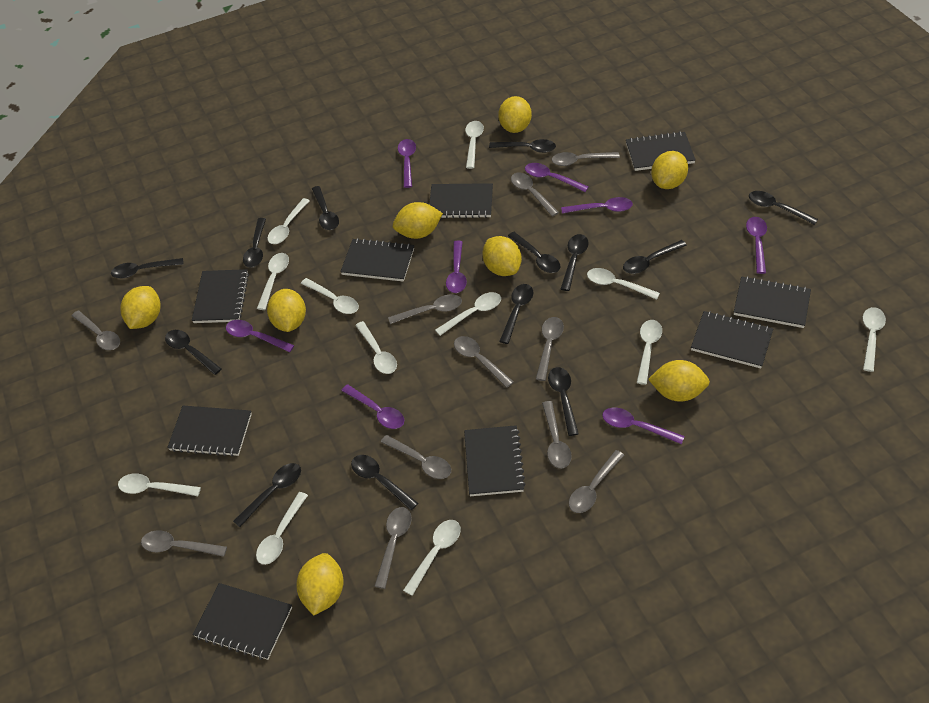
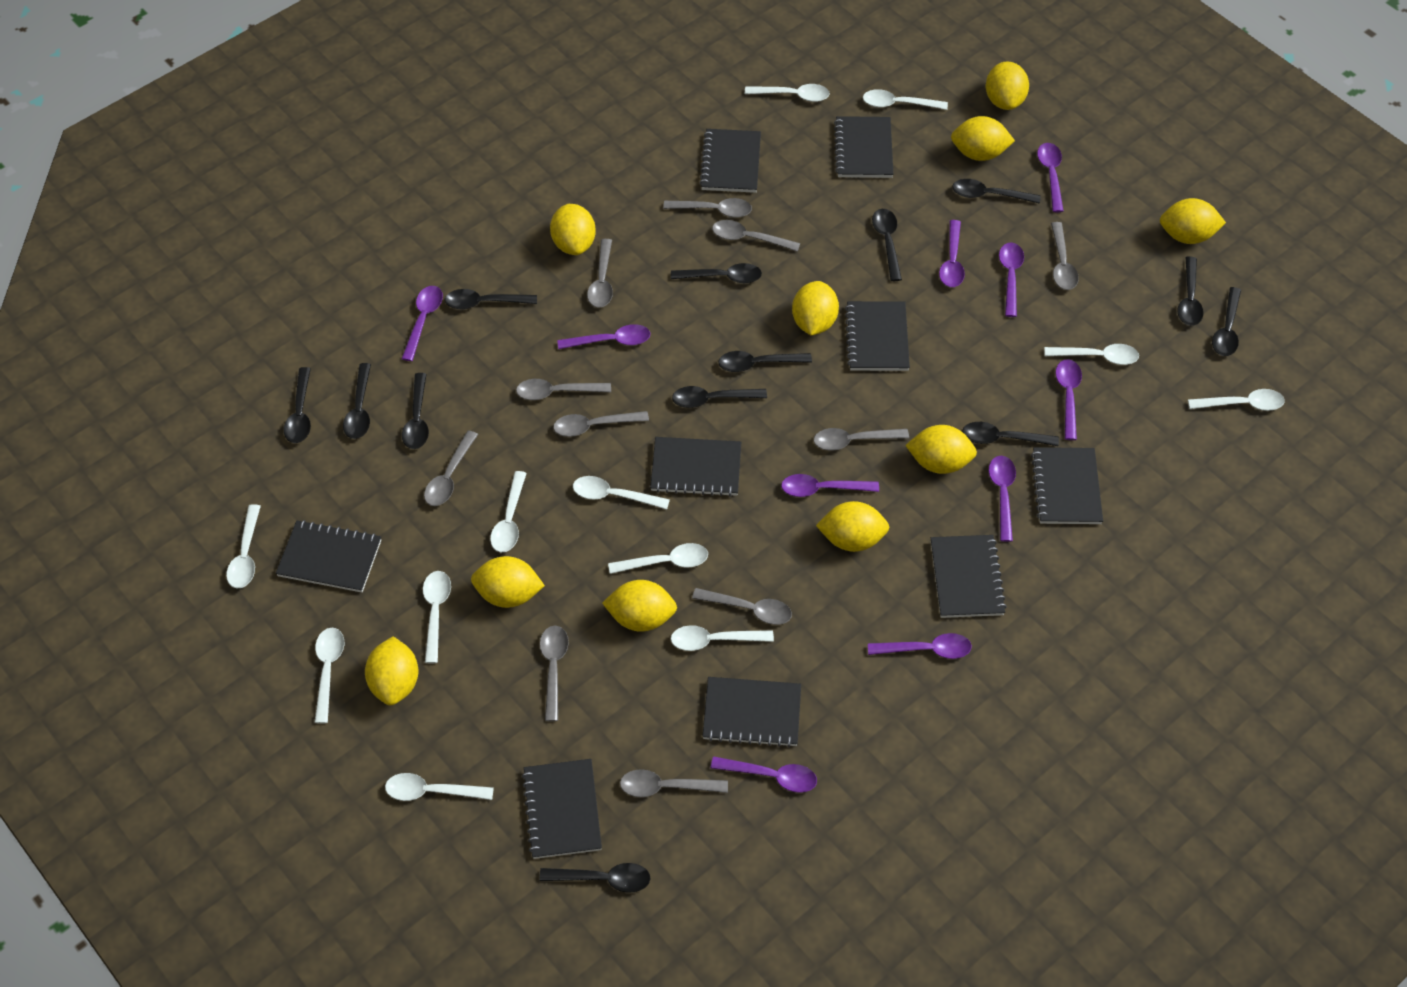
purple spoon: [226,320,294,352] [341,384,404,429] [398,139,416,188] [446,241,467,293] [525,163,589,192] [561,197,633,214] [602,408,685,444] [746,217,767,274] = 8 -> [402,286,443,361] [557,324,650,349] [710,756,817,793] [781,474,879,497] [868,633,972,659] [939,220,965,287] [989,456,1016,542] [999,242,1024,317] [1037,143,1064,212] [1055,359,1082,440] = 10
yellow lemon: [120,286,160,329] [267,289,306,332] [296,553,344,616] [393,202,443,239] [482,236,522,276] [498,96,532,133] [648,360,710,402] [651,151,688,189] = 8 -> [365,637,419,705] [471,556,545,608] [550,204,596,255] [602,580,677,632] [792,281,839,335] [816,501,889,552] [905,425,977,474] [951,116,1015,161] [986,62,1029,110] [1160,198,1226,244] = 10

